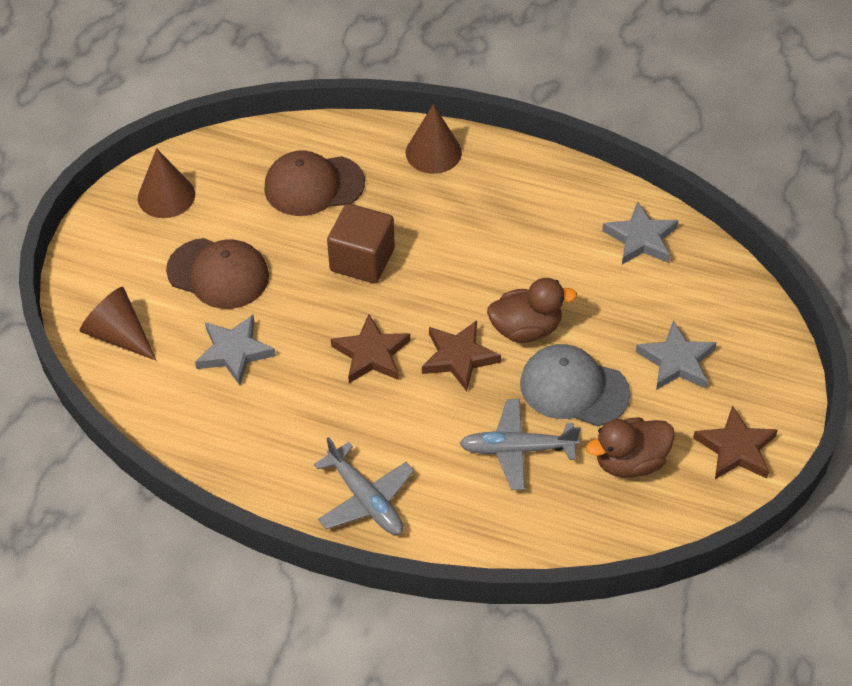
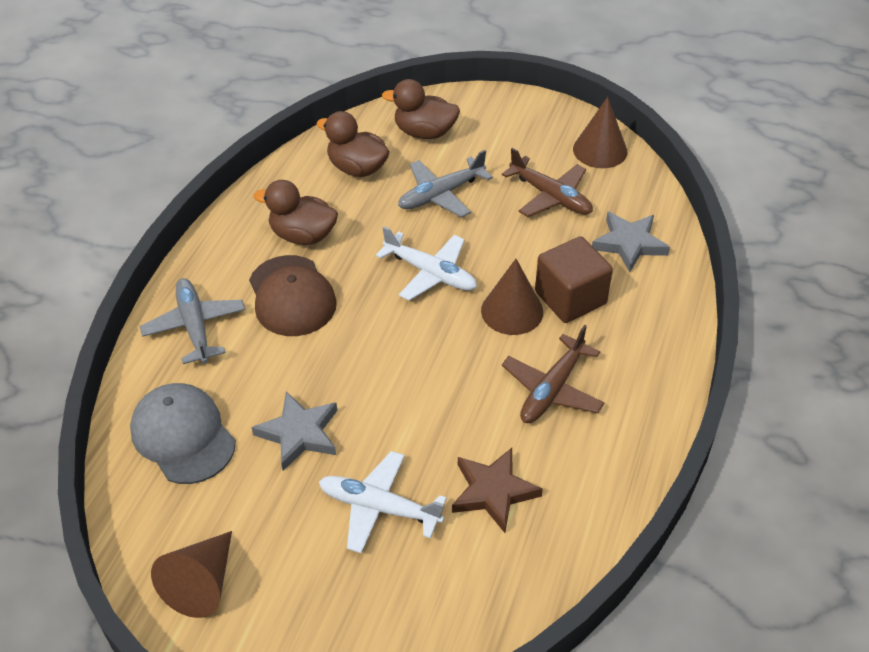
brown cap: [166,238,269,309] [264,150,365,216] = 2 -> [249,255,337,336] = 1
brown duck: [487,278,577,343] [586,417,675,477] = 2 -> [254,180,338,245] [317,111,390,177] [382,79,460,139] = 3
brown plane: none = 0 -> [502,148,593,217] [502,325,604,423] = 2
brown star: [331,314,410,383] [422,320,501,391] [693,405,778,479] = 3 -> [452,448,543,533] = 1
grey star: [195,315,276,385] [602,201,679,264] [636,321,717,390] = 3 -> [251,391,337,471] [592,212,670,272] = 2
white plane: none = 0 -> [319,451,447,553] [376,226,477,301] = 2

